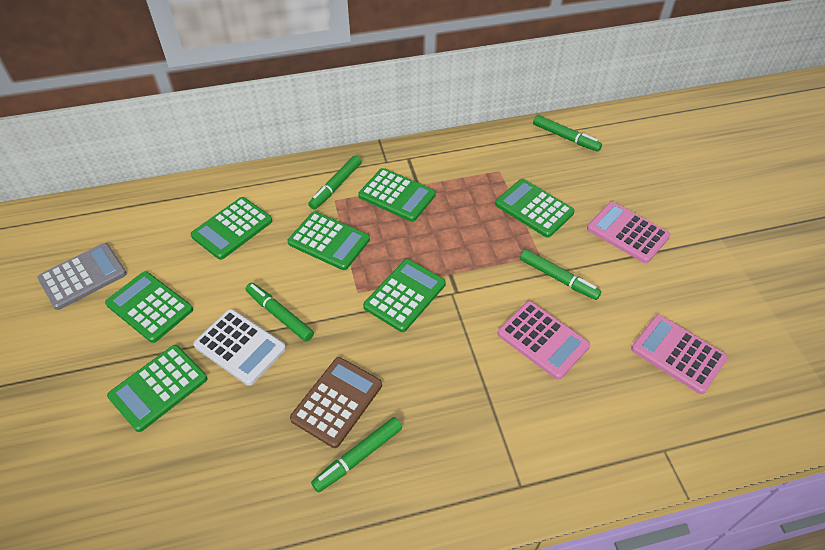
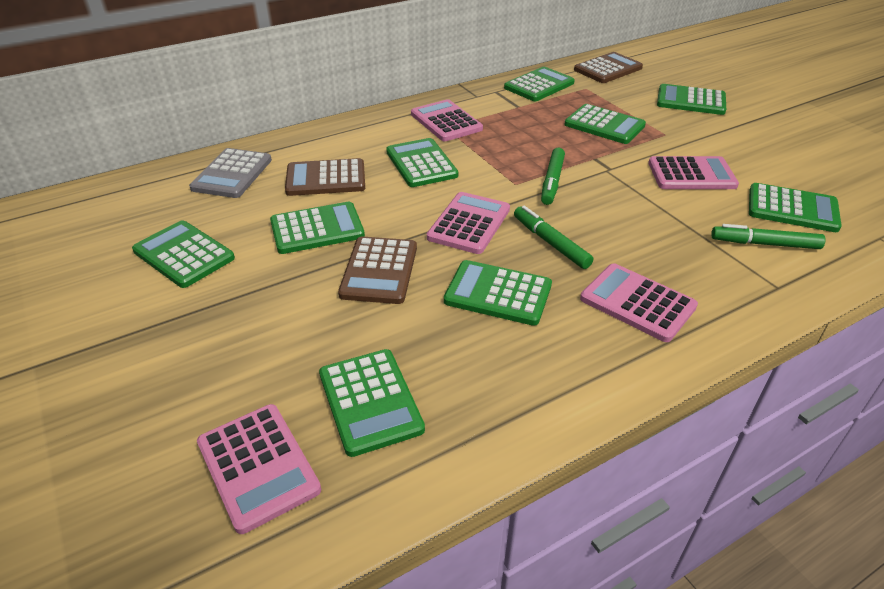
brown calculator: [290,357,382,448] = 1 -> [285,158,365,196] [338,236,417,304] [574,52,643,83] = 3
green calculator: [105,271,193,343] [107,345,207,432] [190,197,272,260] [288,212,370,270] [358,168,436,222] [363,259,446,332] [495,179,575,238] = 7 -> [132,220,235,288] [270,202,365,254] [319,349,425,457] [386,138,458,187] [444,260,552,326] [504,67,575,101] [564,104,646,144] [657,84,726,115] [749,183,842,232] = 9
green marker: [245,283,314,342] [308,155,362,210] [311,417,402,493] [520,249,602,300] [533,115,602,152] = 5 -> [514,206,593,269] [541,148,565,205] [711,224,825,249] = 3
pink calculator: [497,301,590,380] [587,202,670,263] [631,314,728,394] = 3 -> [197,404,321,534] [411,99,483,141] [427,192,510,254] [580,263,698,342] [648,156,739,189] = 5
white calculator: [193,309,286,386] = 1 -> none = 0

